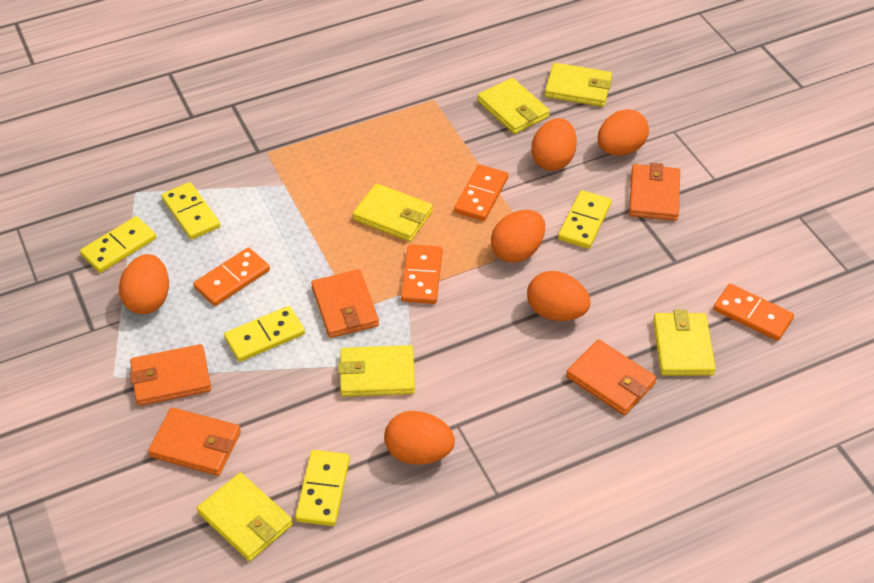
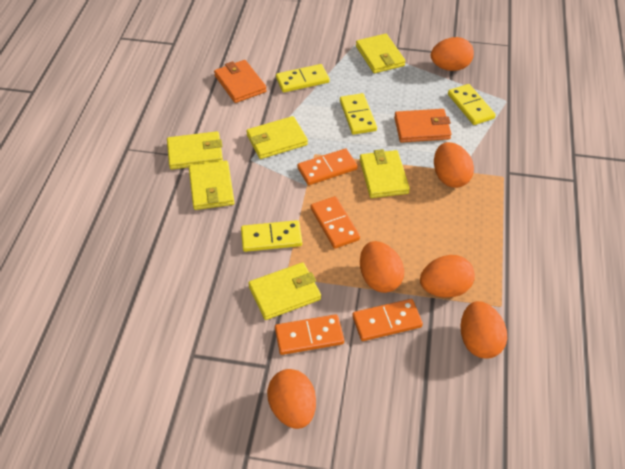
orange wallet: [130,344,211,406] [148,407,241,476] [311,270,379,338] [566,340,657,415] [629,163,680,221] = 5 -> [214,60,267,103] [394,109,452,143] = 2
yellow domino: [80,216,156,273] [161,182,221,240] [224,306,305,362] [295,450,350,526] [558,190,612,249] = 5 -> [241,220,302,252] [276,64,330,92] [340,93,377,135] [448,84,496,125] = 4

